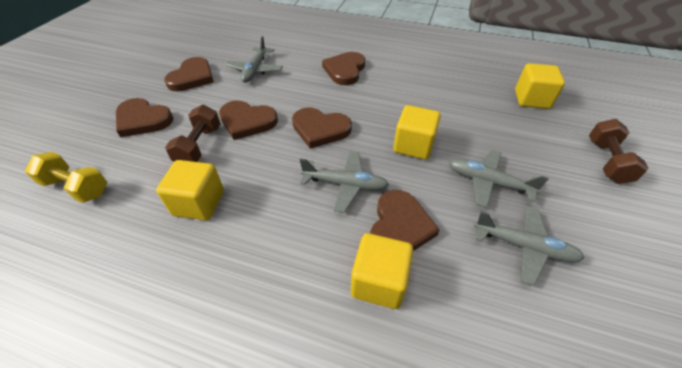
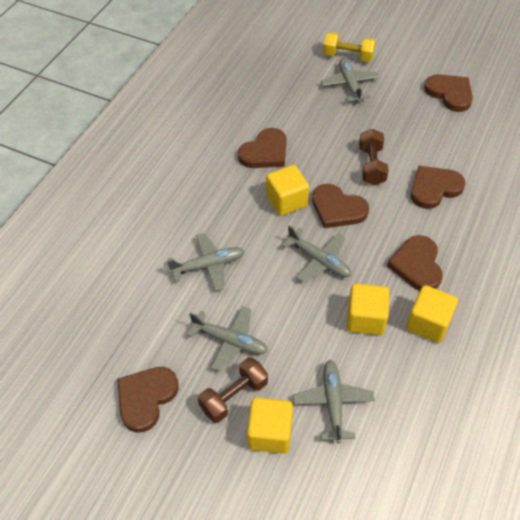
grey plane: [226,36,283,83] [300,151,389,213] [449,150,549,207] [474,206,584,286] = 4 -> [167,233,244,291] [187,306,268,372] [282,226,351,282] [293,360,375,444] [321,58,379,103] = 5

